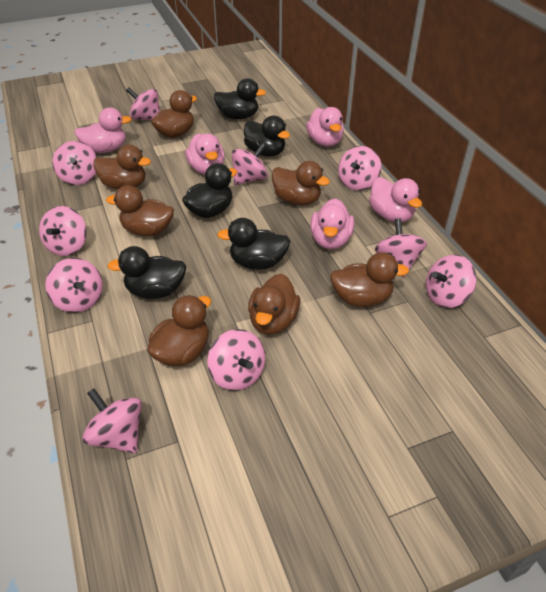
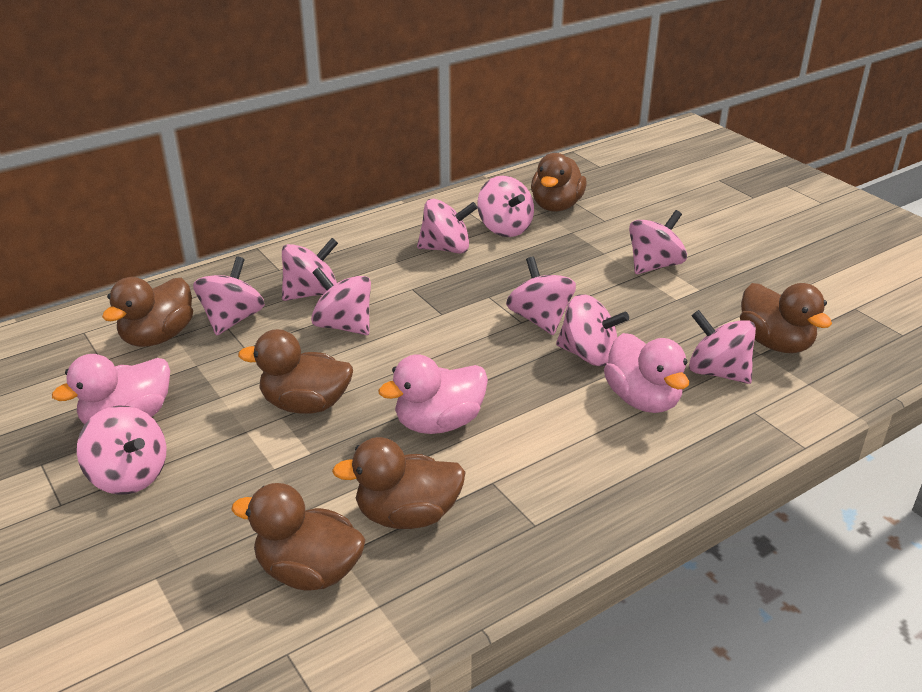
black duck: [107,246,186,299] [182,163,237,218] [214,78,266,119] [217,218,290,270] [244,116,290,157] = 5 -> none = 0
brown duck: [93,145,151,189] [106,185,174,236] [147,295,211,366] [151,90,197,138] [248,274,300,335] [272,161,330,205] [330,252,409,307] = 7 -> [102,277,193,347] [231,483,366,591] [238,329,353,414] [332,437,465,529] [531,153,587,212] [740,283,832,353] = 6
pink duck: [74,107,131,153] [185,133,225,175] [306,107,344,147] [310,198,354,249] [369,177,422,222] = 5 -> [52,354,170,424] [378,354,488,434] [604,333,689,413] = 3

